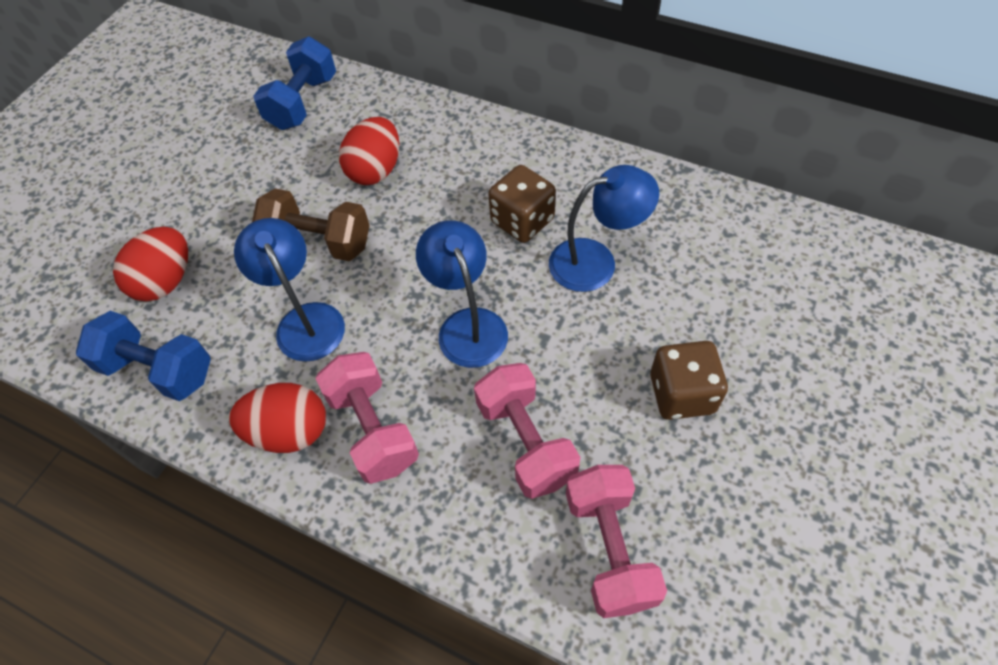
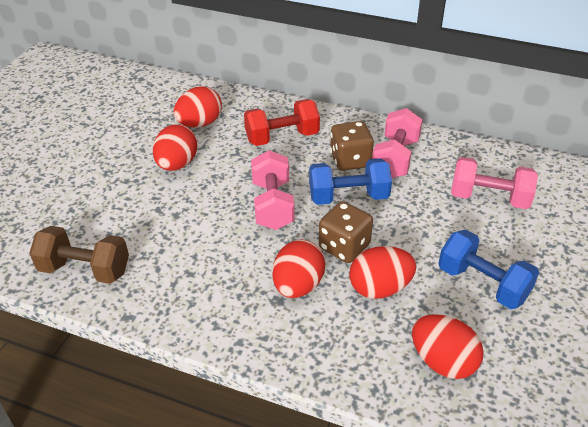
blue lamp: [234,218,345,362] [416,220,508,368] [549,165,659,292] = 3 -> none = 0
red dumbbell: none = 0 -> [244,99,320,146] = 1
red egg: [113,227,188,301] [229,383,326,453] [339,117,399,185] = 3 -> [153,124,197,171] [174,86,222,127] [273,239,325,298] [349,246,417,299] [412,314,484,379] = 5

